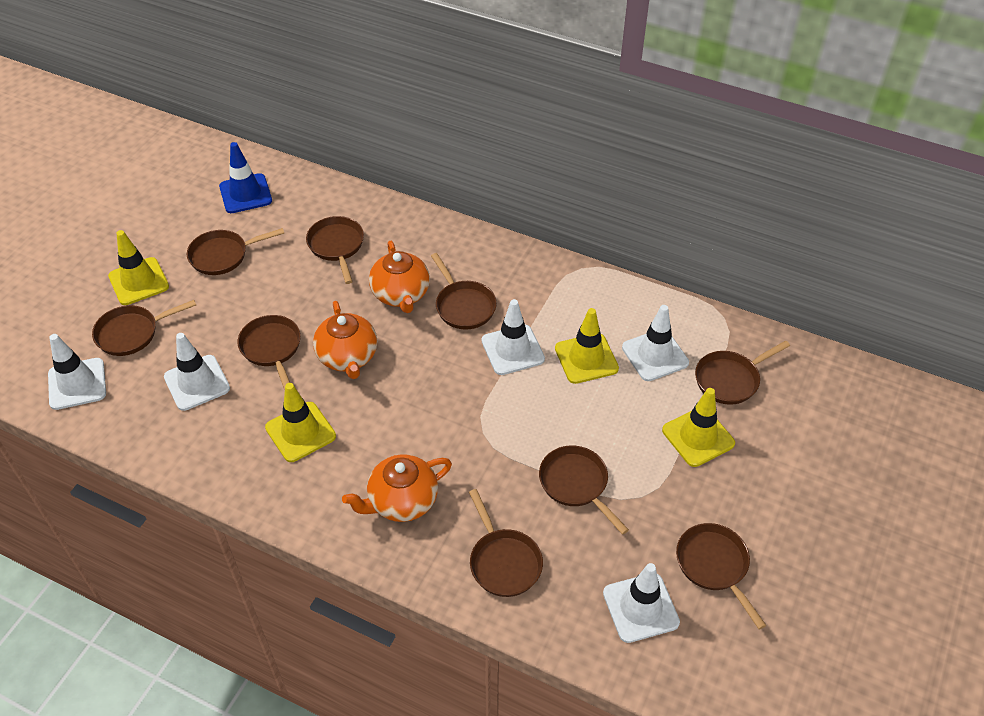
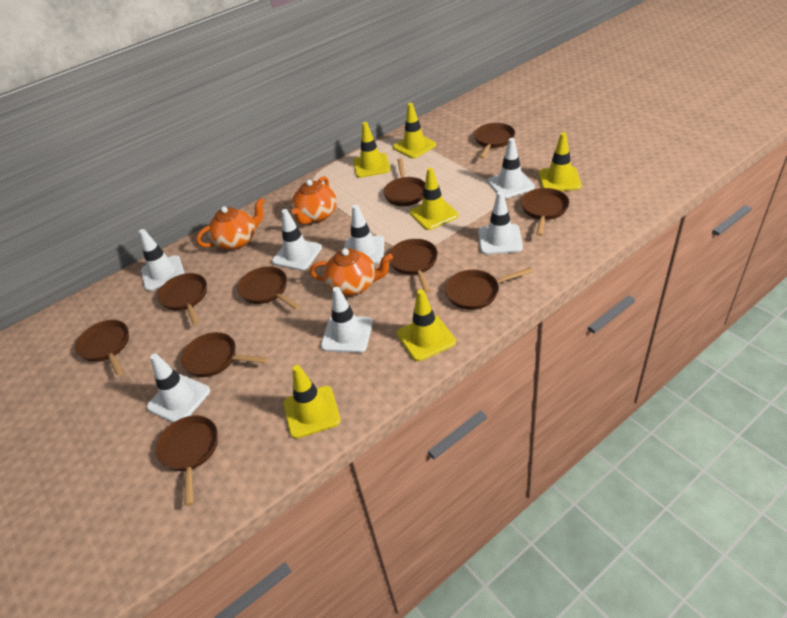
blue traffic cone: [219,142,272,213] = 1 -> none = 0
brown pan: [92,300,196,356] [187,228,284,275] [238,315,301,390] [306,216,364,284] [431,253,497,330] [469,489,543,597] [539,445,629,535] [676,523,767,630] [695,341,790,405] = 9 -> [75,320,129,376] [156,415,218,506] [157,273,207,325] [181,332,268,377] [237,266,301,310] [383,158,425,206] [389,239,438,293] [445,267,533,310] [474,123,515,159] [521,188,569,236] = 10
white traffic cone: [48,334,106,410] [164,333,230,411] [482,299,545,375] [603,563,680,643] [622,305,689,381] = 5 -> [139,229,185,291] [147,353,210,423] [272,209,322,271] [321,287,373,353] [344,204,384,264] [478,191,523,254] [487,138,535,199] = 7
yellow traffic cone: [108,230,169,305] [265,383,336,462] [555,308,619,384] [662,388,735,467] = 4 -> [283,365,341,439] [353,122,390,178] [393,103,436,159] [397,289,456,361] [410,168,459,230] [539,132,582,191] = 6

